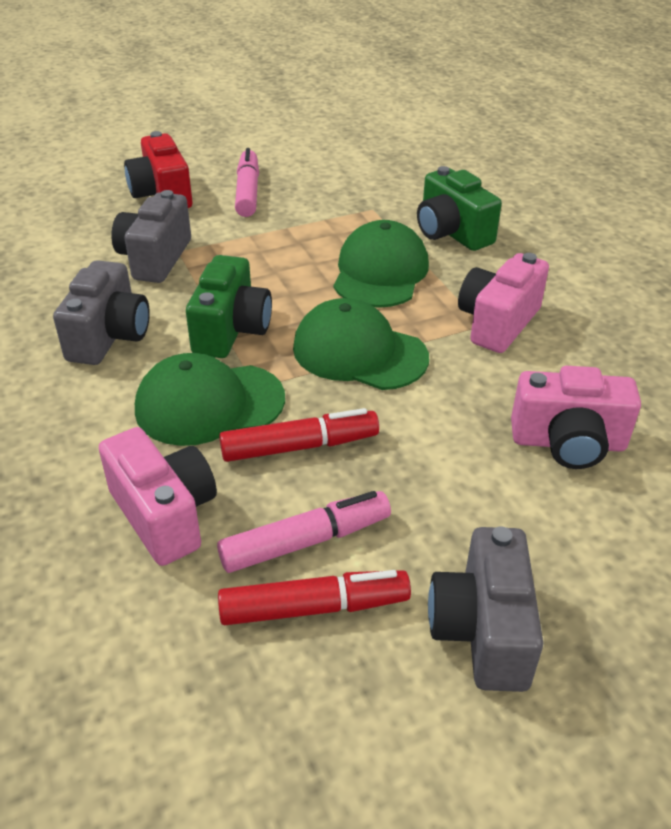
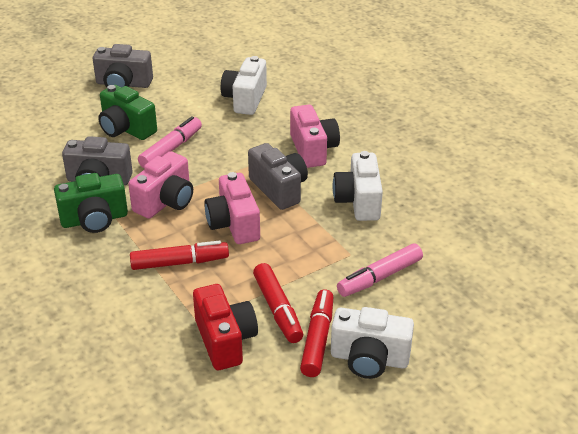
green cap: [135,353,285,446] [293,298,429,390] [333,220,429,308] = 3 -> none = 0
red marker: [218,570,411,625] [219,408,379,462] = 2 -> [130,240,229,270] [253,263,303,343] [300,289,333,377] = 3
white camera: none = 0 -> [221,56,267,115] [331,307,414,379] [333,151,383,221] = 3

